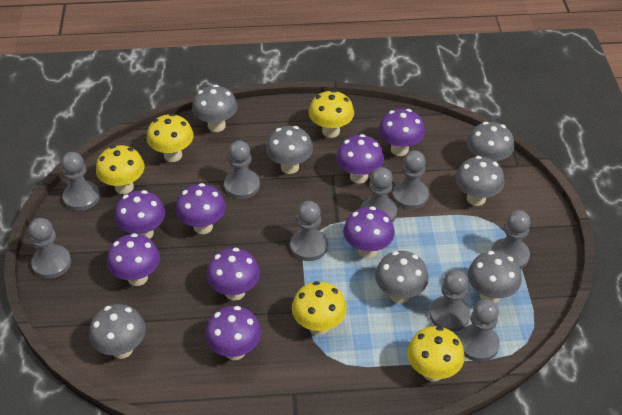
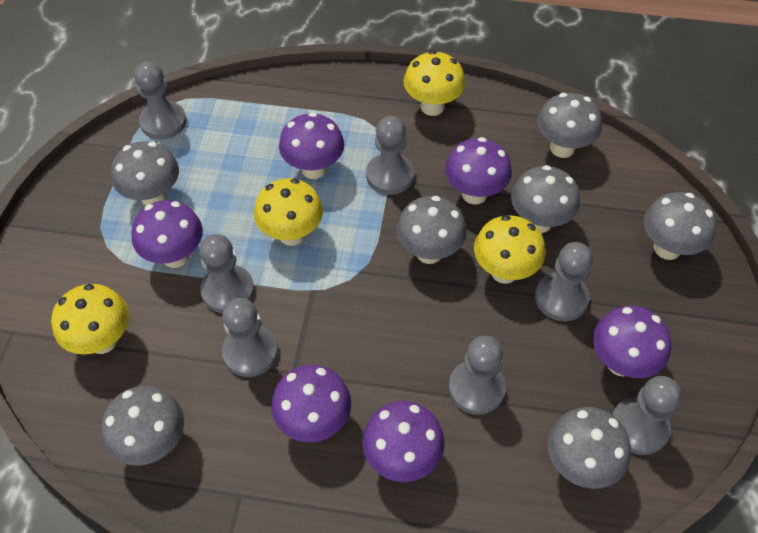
grey pawn: [28,218,71,279] [61,152,100,211] [224,140,260,199] [290,201,328,261] [361,167,397,222] [393,150,429,209] [429,270,470,332] [458,299,500,362] [491,210,530,269] = 9 -> [134,62,186,140] [199,234,254,313] [222,298,278,377] [366,116,414,195] [449,335,506,415] [535,242,593,321] [612,376,681,455] = 7
purple mushroom: [107,233,160,286] [114,190,165,239] [176,183,226,234] [205,306,261,360] [207,248,260,301] [336,134,384,183] [343,206,395,258] [378,109,425,156] = 8 -> [131,200,203,268] [271,364,351,442] [279,112,344,179] [362,401,444,482] [445,137,512,205] [593,306,671,378] = 6
yellow mushroom: [96,145,144,194] [147,114,194,162] [292,281,347,335] [309,90,354,138] [407,326,465,382] = 5 -> [51,284,129,354] [254,178,323,246] [404,51,465,116] [474,215,545,284] = 4

